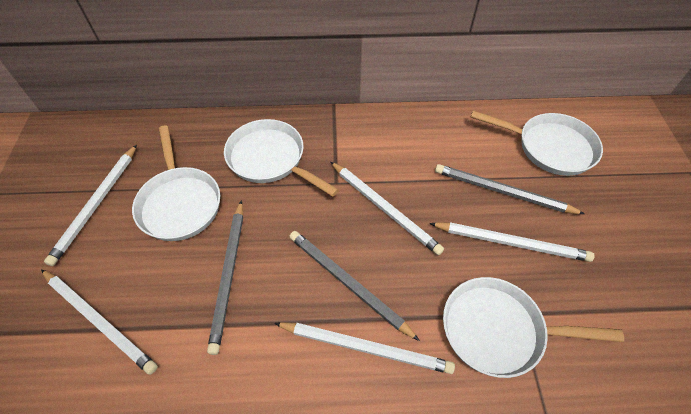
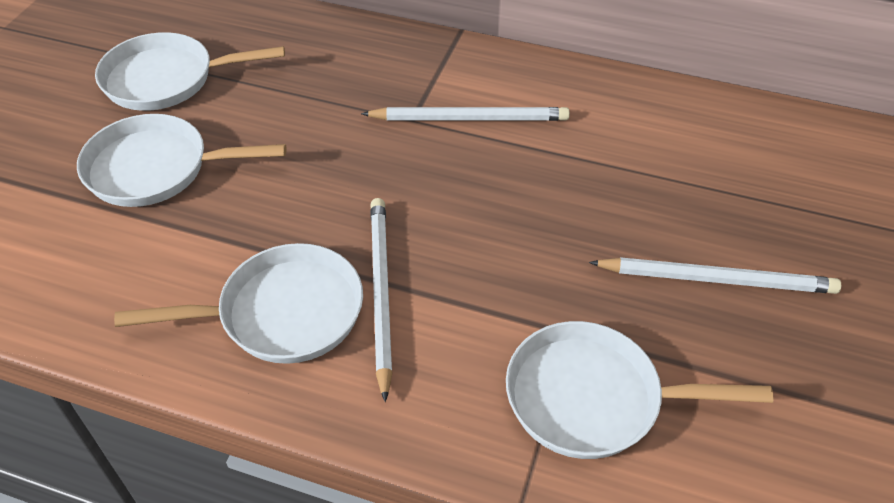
grey pencil: [207,200,243,355] [290,231,420,341] [435,164,585,214] = 3 -> none = 0
white pencil: [41,269,158,375] [44,144,137,266] [274,322,455,374] [330,162,444,255] [429,222,595,262] = 5 -> [361,107,570,121] [370,198,393,402] [589,257,841,294] = 3

